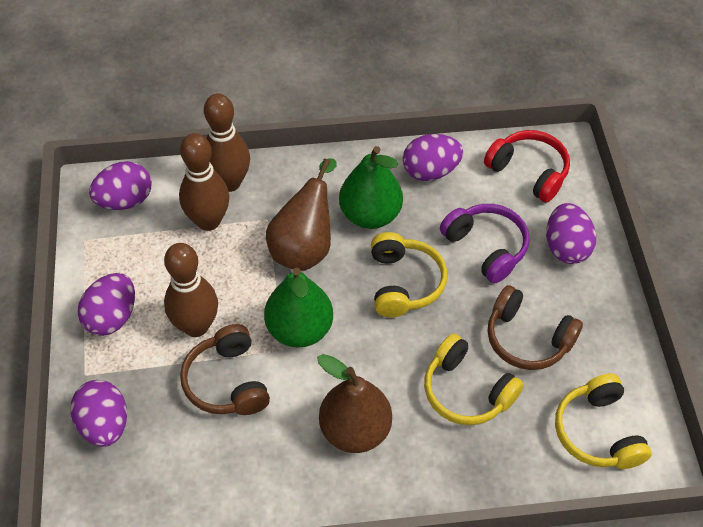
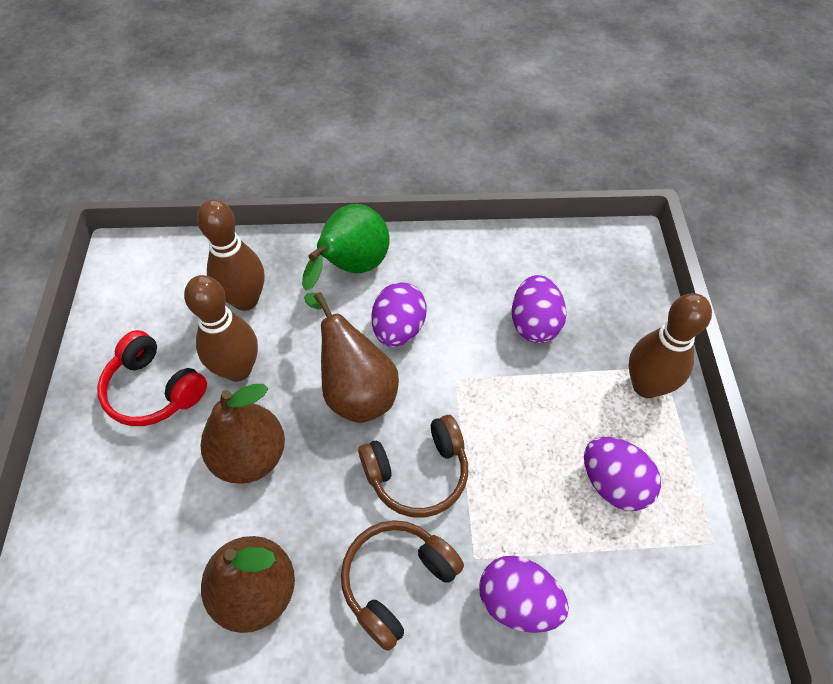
brown pear: [266,158,337,271] [317,354,392,453] = 2 -> [201,384,285,484] [201,536,295,633] [304,292,399,423] = 3
green pear: [264,268,333,348] [339,146,403,229] = 2 -> [302,204,389,290] = 1
purple egg: [71,380,127,447] [78,273,135,336] [89,161,152,210] [403,134,463,181] [546,203,596,264] = 5 -> [371,282,427,347] [479,556,569,633] [512,275,566,343] [584,437,661,511] = 4
purple headphones: [440,204,530,284] = 1 -> none = 0
yellow headphones: [371,232,447,317] [424,334,524,425] [555,374,652,469] = 3 -> none = 0

